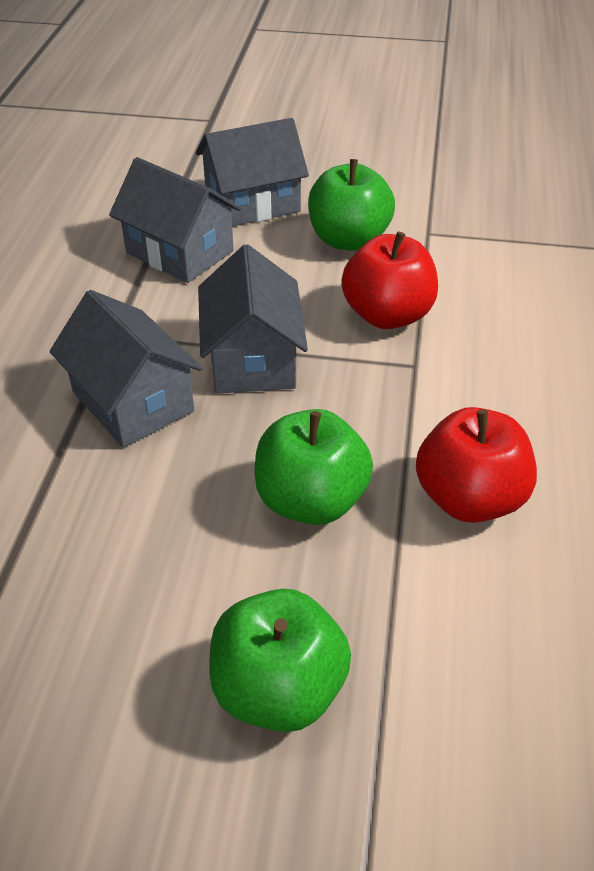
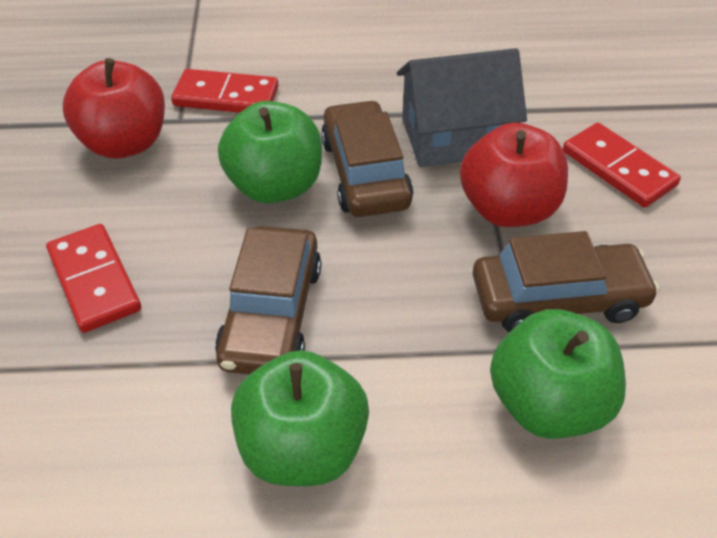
brown car: none = 0 -> [215,226,321,375] [321,100,413,217] [473,231,659,332] = 3
grey house: [50,290,203,448] [109,157,241,283] [196,118,309,226] [198,244,308,394] = 4 -> [397,48,527,167] = 1
red domino: none = 0 -> [46,224,141,333] [171,69,279,113] [563,123,681,207] = 3

